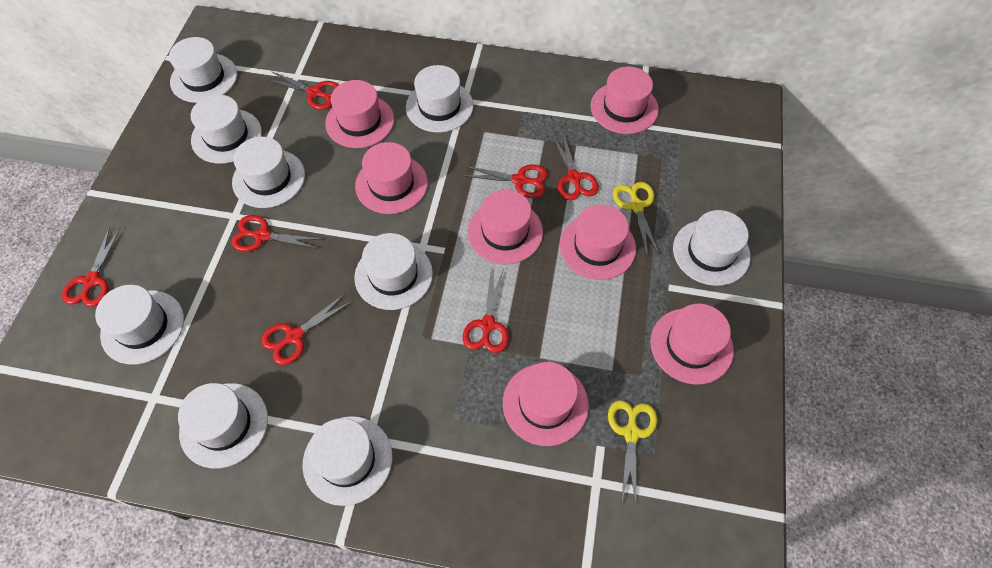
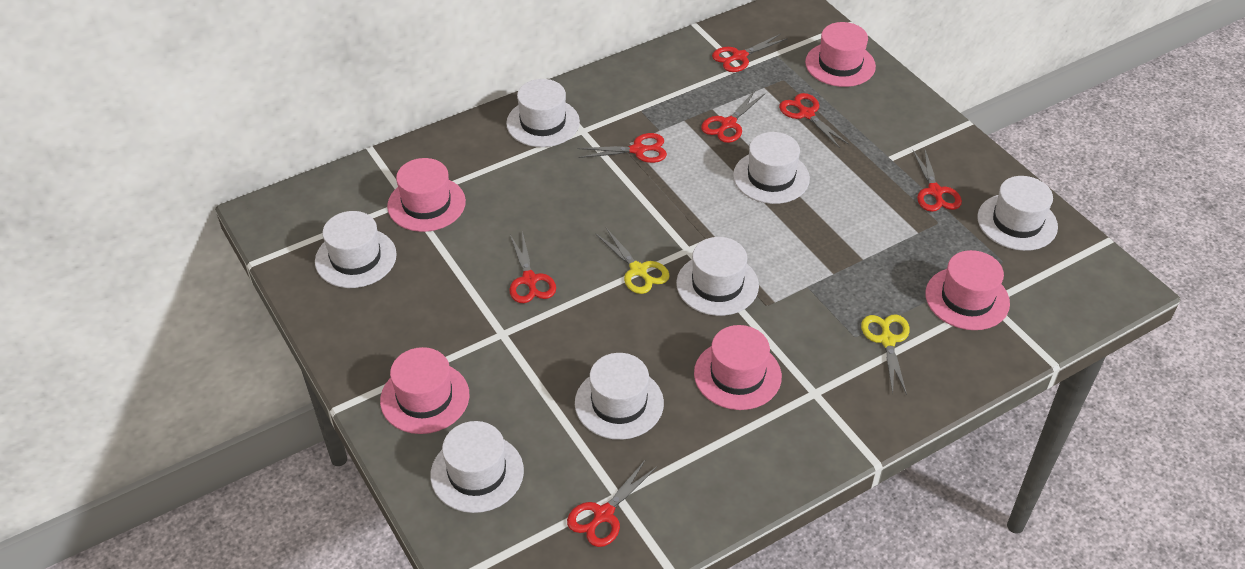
pink hat: [325,80,394,148] [355,142,428,214] [468,190,543,264] [503,362,589,446] [560,204,636,280] [591,67,659,134] [650,304,734,385] = 7 -> [380,347,469,434] [387,158,466,232] [694,325,782,410] [805,22,876,87] [925,250,1010,330] = 5
white hat: [95,285,184,364] [169,37,237,103] [178,383,268,468] [191,95,262,164] [232,137,305,208] [302,416,392,506] [354,233,433,310] [406,65,473,133] [673,210,751,286] = 9 -> [315,211,397,288] [430,421,524,513] [506,79,580,147] [575,353,664,440] [676,237,759,316] [733,132,810,204] [977,176,1058,251] = 7

